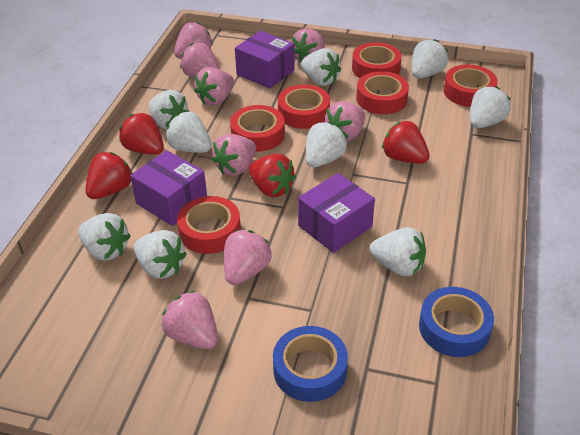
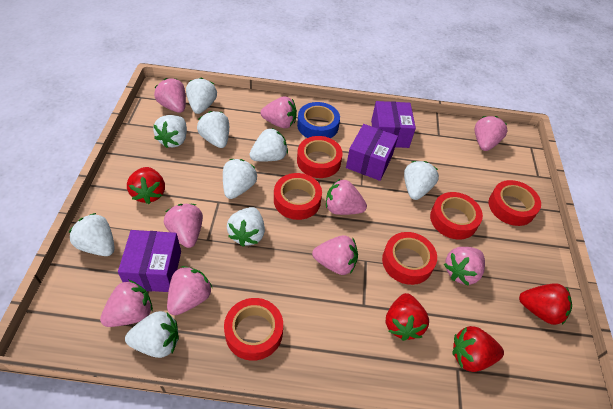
blue tape: [273,326,348,402] [419,287,494,357] = 2 -> [297,102,340,138] = 1
pink strawberry: [161,290,218,349] [174,22,213,59] [180,43,220,78] [194,67,234,106] [212,134,256,176] [224,230,272,285] [291,28,325,63] [325,101,365,141] = 8 -> [100,280,153,327] [154,78,186,113] [164,204,203,248] [167,266,212,315] [261,96,297,128] [312,235,358,275] [326,179,367,215] [444,247,485,286] [475,116,508,151] = 9

